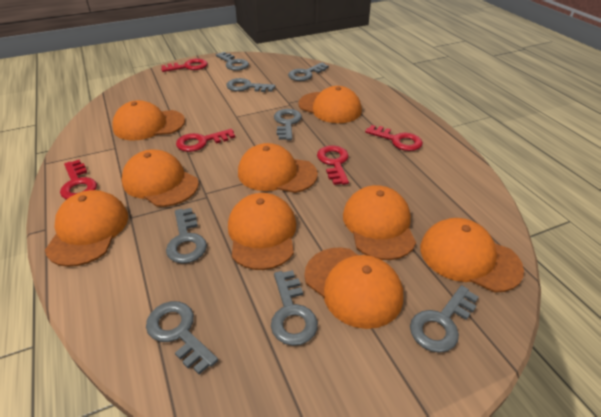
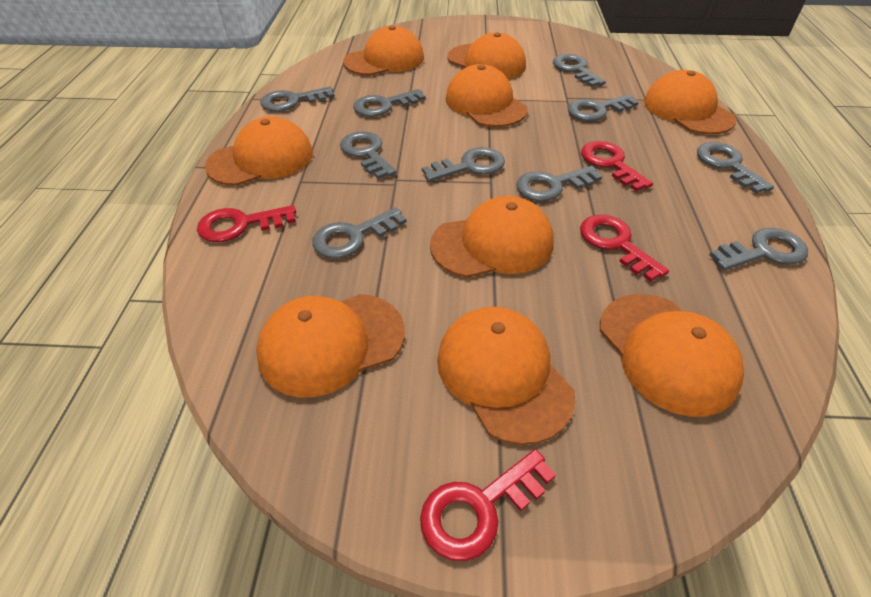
grey key: [146,301,218,375] [166,208,207,264] [216,52,249,71] [226,78,275,92] [271,270,318,346] [274,109,302,140] [288,62,329,81] [410,285,479,353] = 8 -> [260,86,335,112] [312,207,407,258] [340,131,396,179] [353,89,426,117] [422,147,505,182] [517,166,602,201] [553,54,606,87] [568,94,639,121] [697,142,774,194] [709,228,808,270] = 10
red key: [60,160,97,200] [161,58,208,72] [176,129,235,152] [317,146,349,185] [365,125,423,151] = 5 -> [197,205,296,242] [420,449,556,561] [580,215,669,282] [581,141,653,191] = 4

